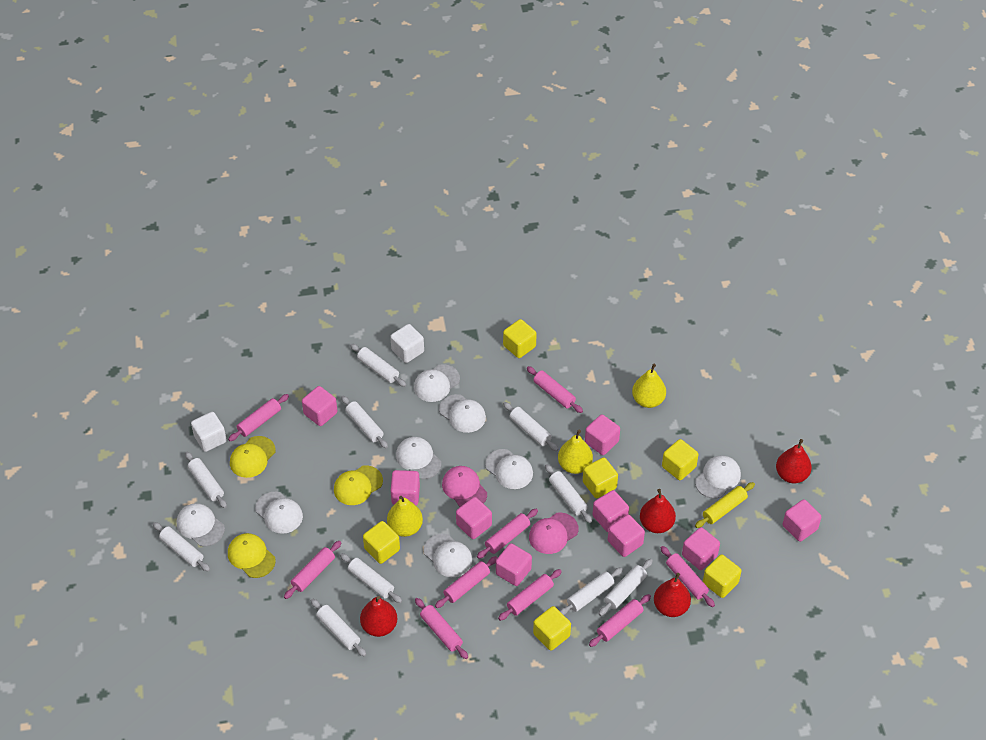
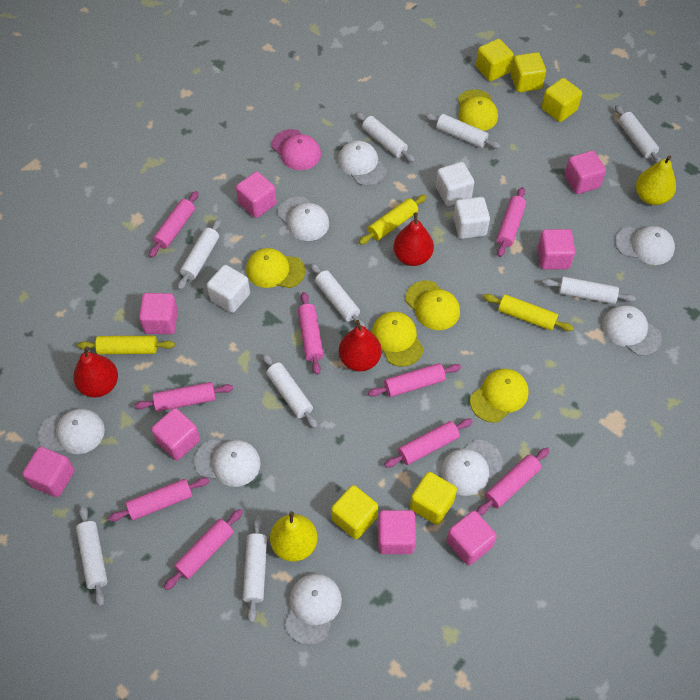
pink cap: [442,466,487,507] [529,513,578,554] = 2 -> [272,129,321,170] = 1
pink cube: [302,386,337,426] [391,470,420,505] [456,497,492,539] [496,543,532,586] [585,414,620,455] [593,490,629,532] [608,514,645,557] [682,527,720,570] [783,499,821,542] = 9 -> [22,447,74,497] [139,293,178,334] [151,408,200,460] [236,172,277,218] [378,510,416,554] [446,511,497,565] [538,229,575,270] [564,151,606,194] = 8
red pear: [360,596,397,637] [640,489,676,533] [654,573,691,617] [776,439,812,483] = 4 -> [73,346,118,398] [339,320,381,371] [393,212,434,266] = 3
white cube: [191,412,227,452] [390,324,424,363] = 2 -> [207,265,250,313] [436,162,474,206] [453,197,490,239] = 3
white rolling pin: [153,522,210,571] [185,452,227,508] [311,599,366,657] [340,553,402,603] [341,396,388,448] [350,344,406,387] [503,402,558,451] [545,464,592,523] [560,567,623,615] [599,559,653,616] = 10 -> [76,505,108,607] [178,219,221,290] [243,516,267,623] [262,353,318,428] [310,263,365,327] [355,112,415,162] [425,113,501,149] [542,276,636,304] [615,105,662,163] = 9
yellow cap: [228,533,276,578] [230,436,276,478] [334,465,383,505] = 3 -> [246,248,305,288] [372,312,424,367] [406,281,460,330] [458,89,498,131] [470,369,529,423] = 5
yellow cube: [363,521,400,564] [503,319,537,358] [533,606,571,651] [583,457,618,498] [662,439,699,480] [703,555,741,598] = 6 -> [331,485,378,539] [410,472,457,525] [476,39,514,81] [511,52,546,92] [541,78,582,122] = 5
yellow pear: [387,496,423,537] [558,429,593,474] [632,364,666,408] = 3 -> [270,511,318,562] [636,155,676,205] = 2
yellow rolling pin: [695,482,755,528] = 1 -> [78,336,175,354] [359,195,427,245] [483,294,574,331] = 3

